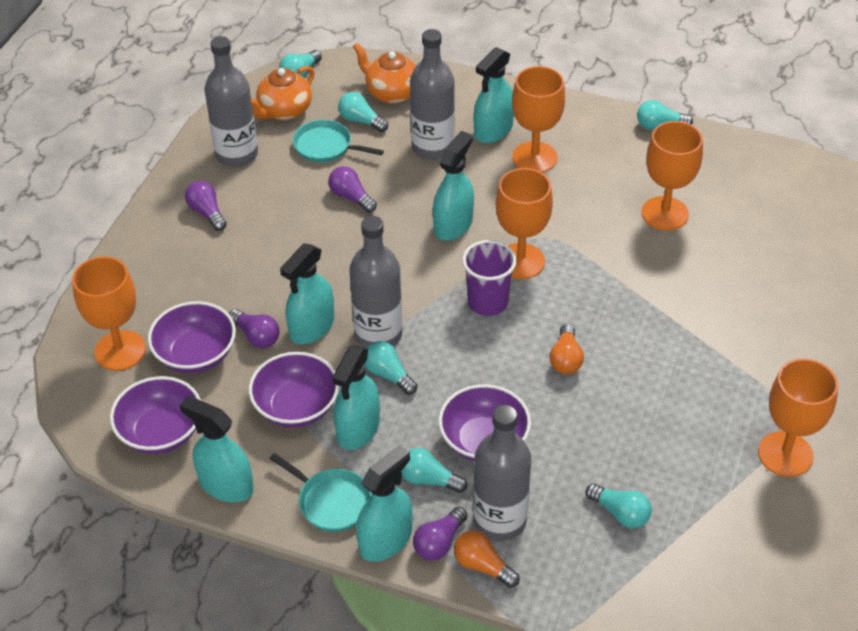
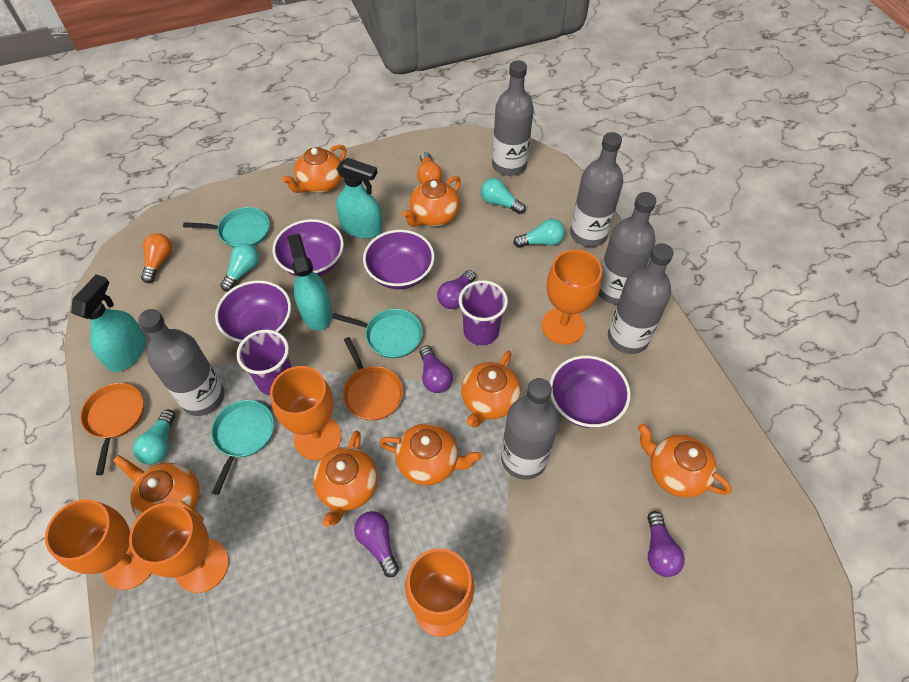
grey bottle: [205,36,258,167] [349,216,402,348] [410,29,455,160] [473,405,531,541] = 4 -> [138,309,225,416] [492,60,534,176] [501,378,559,480] [570,132,623,247] [598,192,656,305] [608,243,673,354] = 6
orange pan: none = 0 -> [80,383,144,475] [343,337,403,421] = 2
orange teapot: [251,66,314,120] [353,43,416,104] = 2 -> [113,455,204,522] [282,145,346,193] [313,430,378,527] [379,423,482,486] [402,176,461,227] [461,351,521,428] [638,424,732,498] = 7
purple cup: [462,240,517,316] = 1 -> [237,330,292,395] [459,280,508,345] = 2
turquoise light bulb: [279,50,322,77] [338,92,388,132] [365,341,417,395] [401,448,467,493] [586,484,652,528] [637,100,693,130] = 6 -> [133,410,175,465] [220,243,259,292] [481,178,526,214] [513,219,565,248] = 4
turquoise pan: [269,453,371,532] [293,120,384,162] = 2 -> [183,207,270,248] [211,400,274,495] [332,309,423,358] = 3
turquoise spray bottle: [180,396,254,502] [280,243,334,344] [333,345,380,450] [356,445,413,562] [433,131,474,241] [474,47,514,143] = 6 -> [71,274,146,372] [287,234,332,331] [336,157,383,239] = 3

